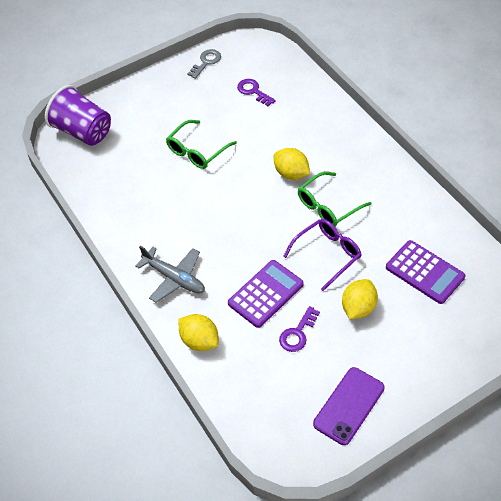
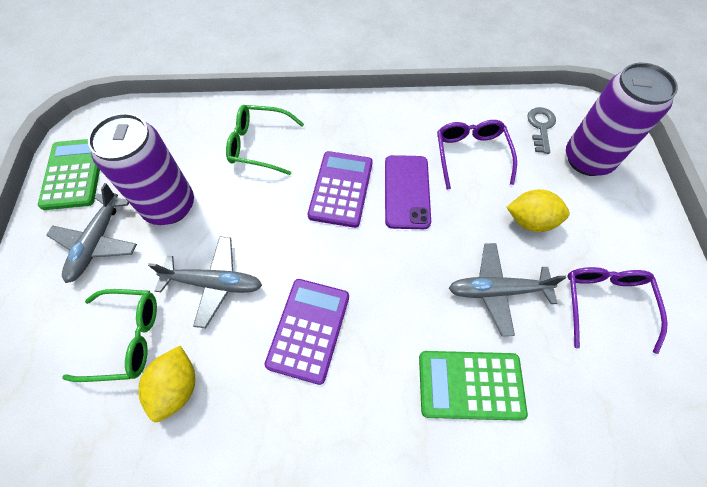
green calculator: none = 0 -> [38,139,100,210] [419,351,528,421] = 2
grey plane: [135,246,205,303] = 1 -> [46,183,137,283] [148,236,262,328] [449,243,566,336] = 3
purple can: none = 0 -> [88,113,194,225] [566,63,678,176] = 2
purple cup: [45,85,111,146] = 1 -> none = 0
purple glasses: [283,219,361,291] = 1 -> [437,120,517,190] [567,267,668,354] = 2
purple key: [237,79,276,106] [279,306,320,352] = 2 -> none = 0
yellow lemon: [178,314,219,351] [274,148,310,180] [342,279,378,319] = 3 -> [138,345,195,422] [507,189,570,232] = 2

